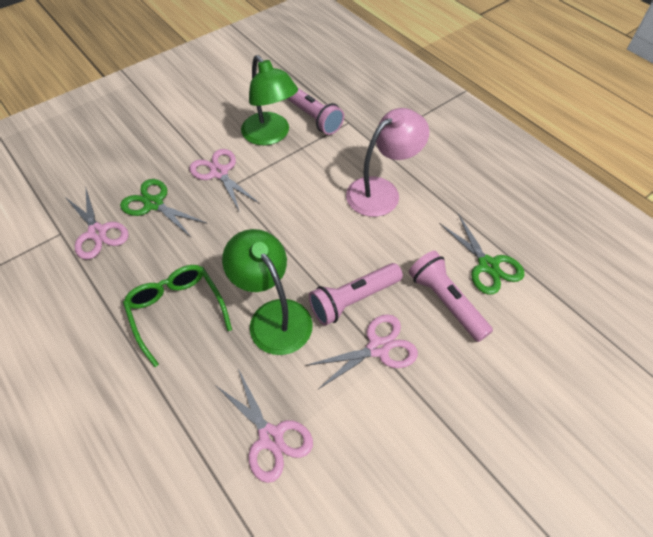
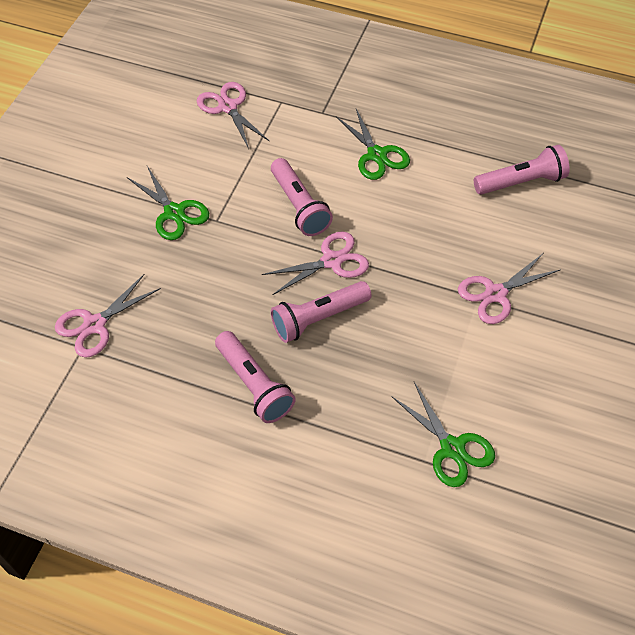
green glasses: [123,265,232,367] = 1 -> none = 0
green lamp: [222,229,313,355] [241,55,298,146] = 2 -> none = 0
green scissors: [120,179,208,238] [439,214,524,295] = 2 -> [128,166,209,240] [336,109,410,180] [392,382,495,487] = 3
pink flashlight: [287,87,344,135] [309,263,403,326] [409,251,493,342] = 3 -> [215,331,296,423] [271,158,333,236] [271,281,372,343] [474,145,570,195] = 4
pink lamp: [346,108,429,217] = 1 -> none = 0

